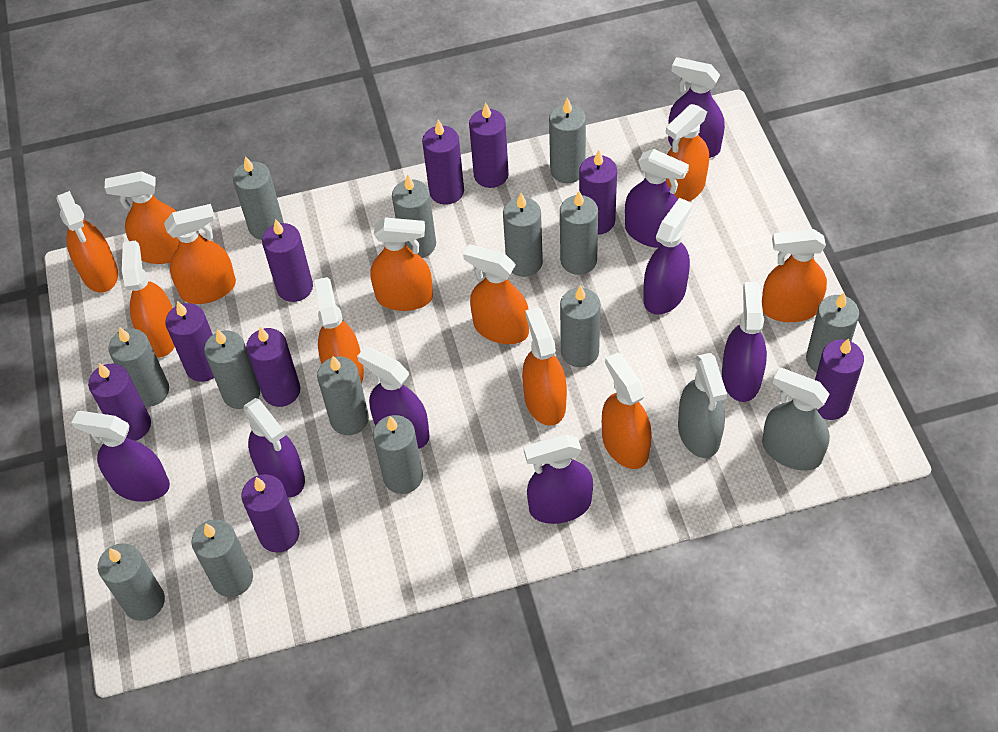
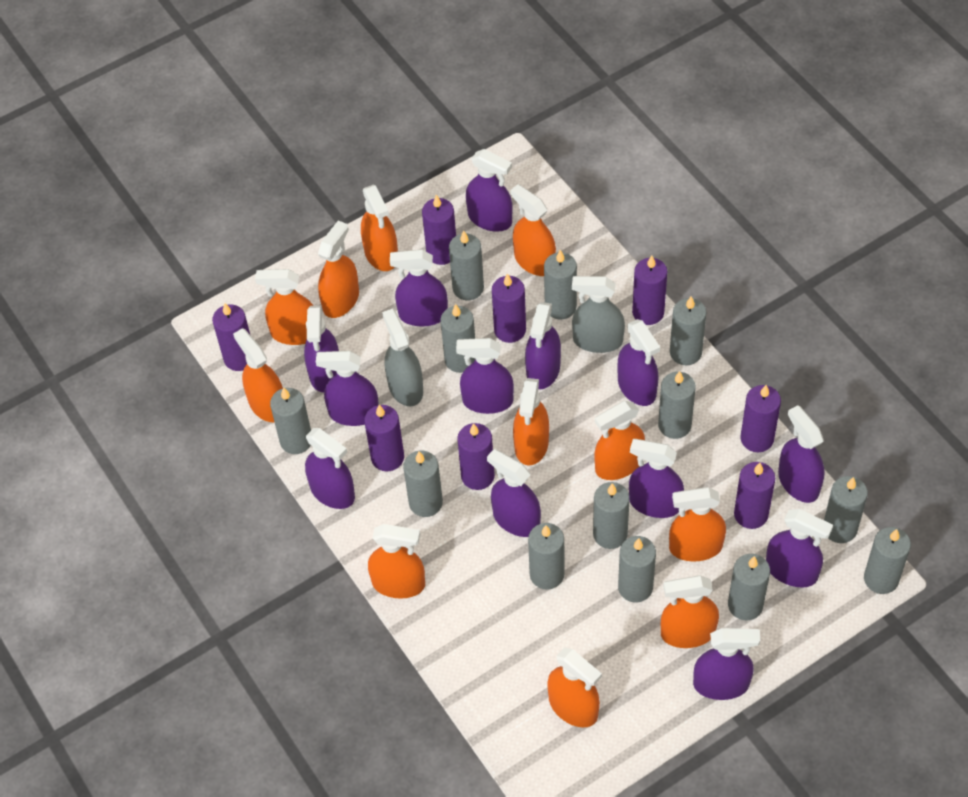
purple candle: [88,363,151,441] [165,301,214,382] [242,474,299,553] [246,327,300,407] [262,219,313,302] [422,120,464,205] [469,103,509,188] [579,150,617,235] [815,338,864,420] = 9 -> [212,303,250,371] [364,405,404,472] [422,194,456,265] [457,423,495,490] [492,273,526,343] [632,256,667,325] [734,462,775,529] [740,385,781,452] = 8
purple spray bottle: [72,411,170,502] [244,398,305,498] [357,346,430,449] [524,434,593,524] [625,149,689,248] [643,198,692,315] [668,57,725,158] [722,282,767,402] = 8 -> [304,305,339,392] [305,428,355,509] [316,351,379,426] [390,249,448,326] [456,338,514,414] [466,149,512,232] [487,449,541,537] [525,302,561,389] [617,319,660,406] [629,439,684,518] [693,628,760,700] [766,509,833,588] [778,405,824,503] = 13

